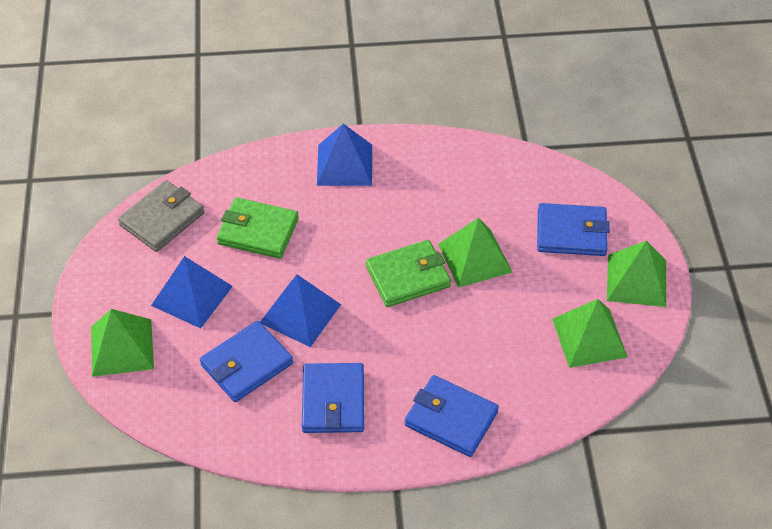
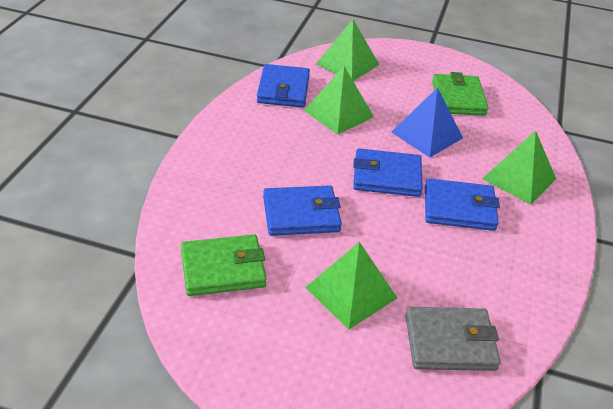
blue pyramid: [151,256,233,329] [260,274,341,347] [317,123,372,186] = 3 -> [391,87,463,157] = 1

